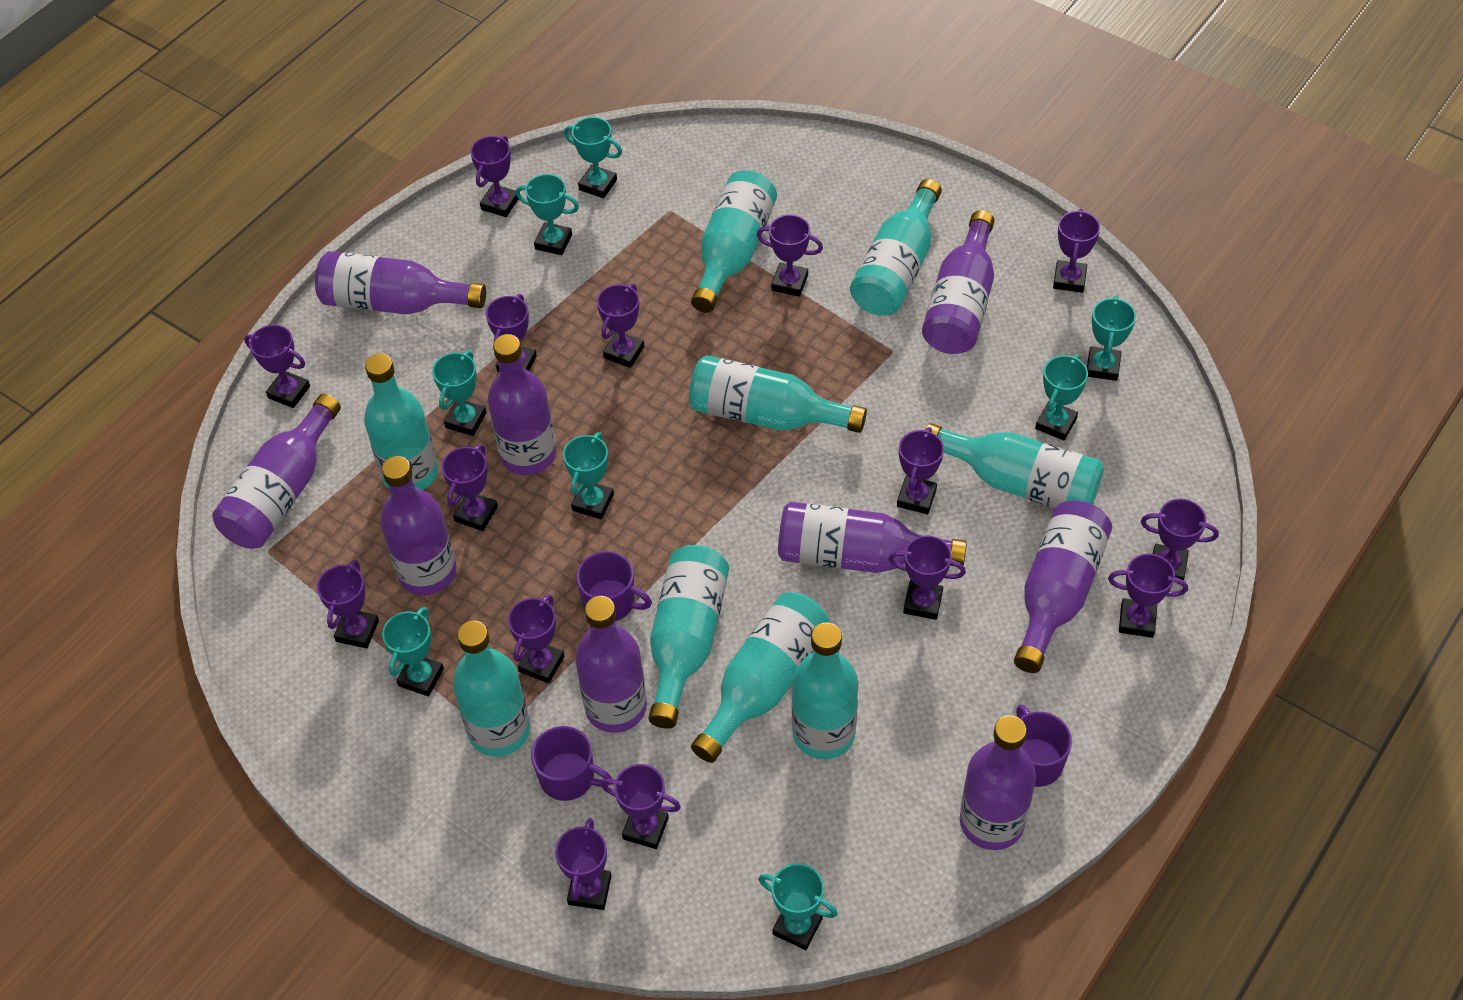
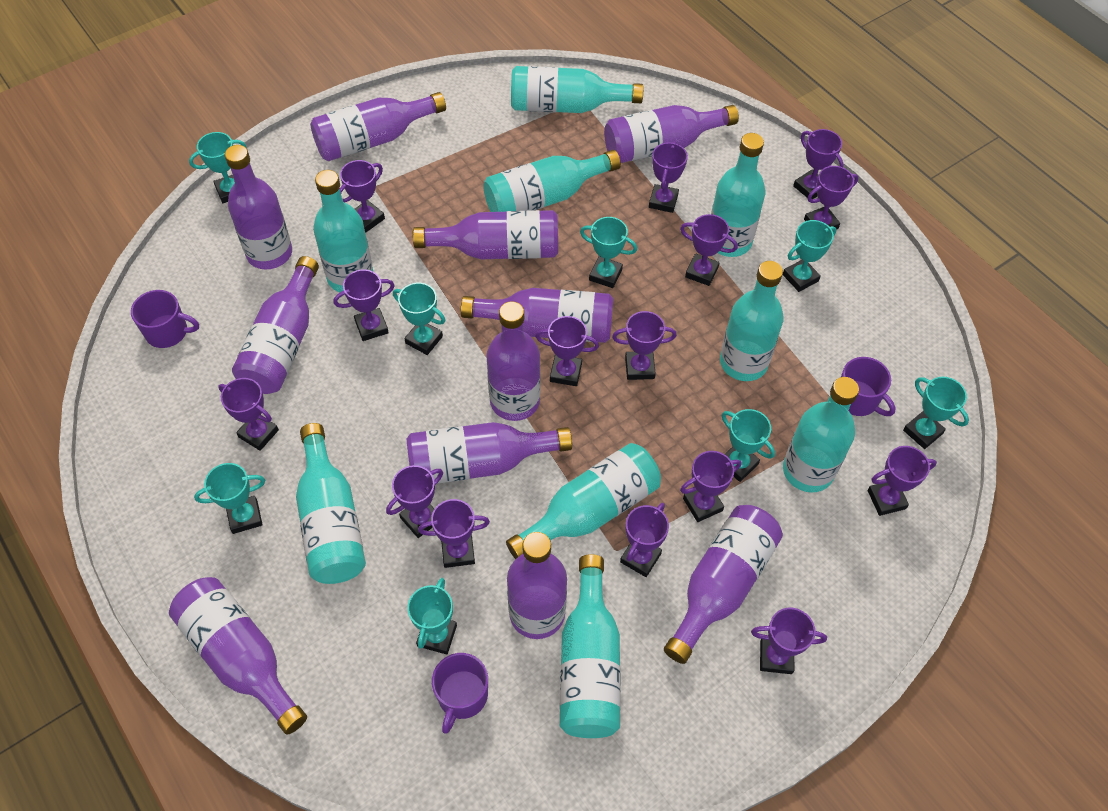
purple bottle: [212,394,341,549] [315,251,486,315] [380,456,456,595] [488,334,556,475] [575,596,647,733] [778,502,967,573] [922,210,995,354] [960,715,1036,850] [1014,500,1112,673] = 9 -> [169,577,307,735] [225,145,292,269] [232,256,319,394] [310,92,446,161] [407,422,572,484] [413,210,558,259] [461,288,613,343] [486,301,541,421] [507,532,567,639] [604,105,739,163] [664,505,783,664] = 11

